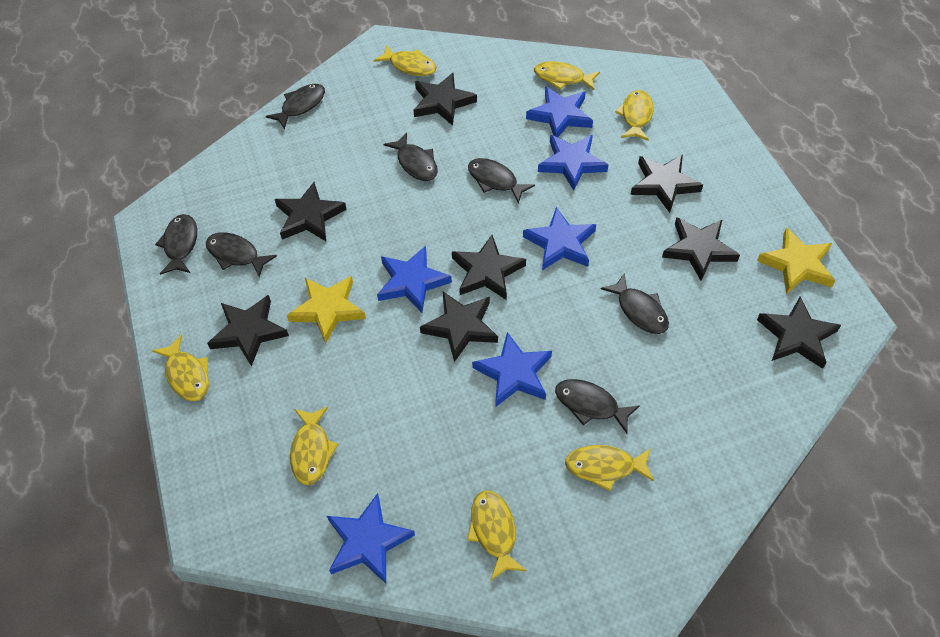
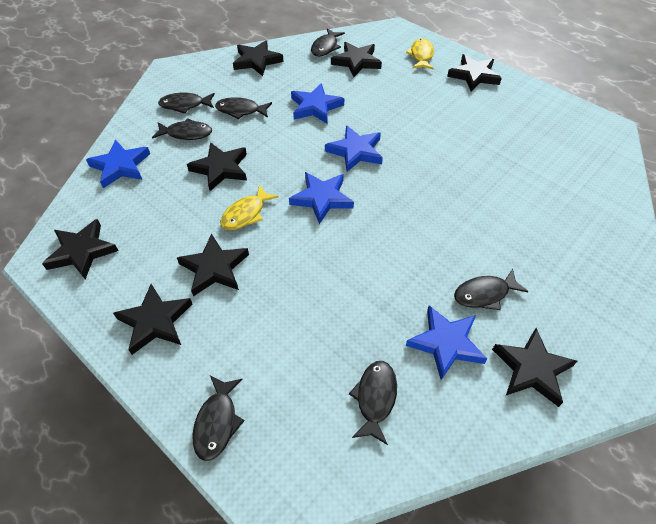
blue star: [327,493,415,584] [377,246,452,313] [472,332,552,407] [523,207,596,270] [526,86,593,137] [538,135,609,191] = 6 -> [86,139,150,188] [289,172,354,224] [291,83,344,124] [325,125,383,172] [406,305,487,380] = 5
yellow fish: [152,335,209,401] [290,407,338,485] [374,45,437,76] [467,491,527,581] [534,61,600,90] [565,445,654,491] [615,90,654,141] = 7 -> [220,185,279,230] [406,38,434,69] = 2
yellow star: [287,276,366,344] [757,228,835,294] = 2 -> none = 0

